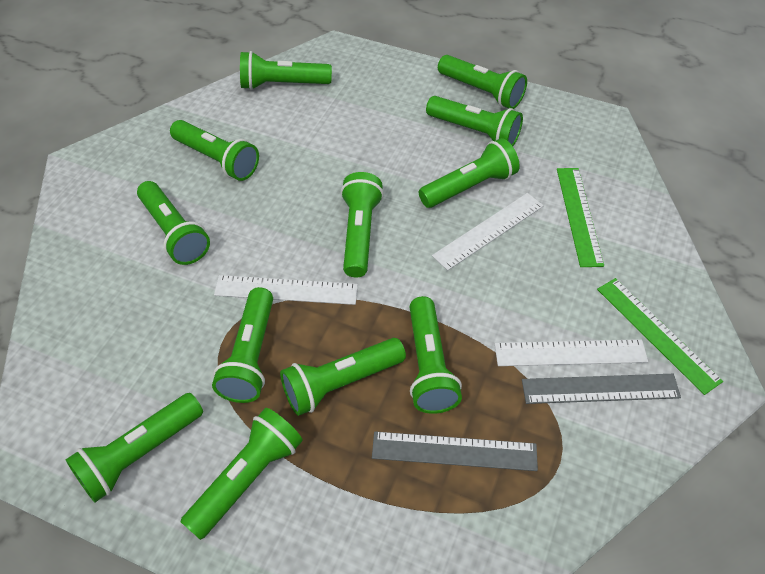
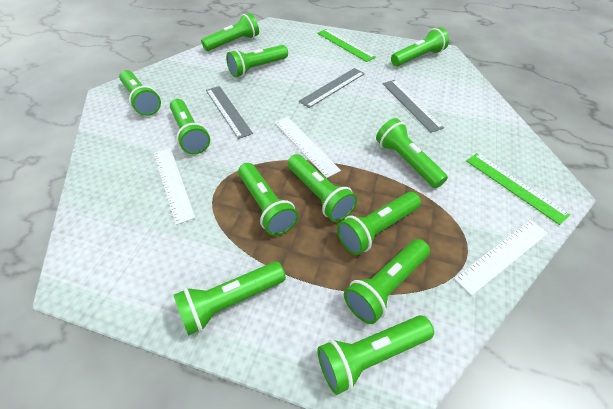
grey ruler: [372,431,538,471] [522,374,681,404] = 2 -> [206,86,253,139] [299,68,365,108] [383,80,444,133] = 3

